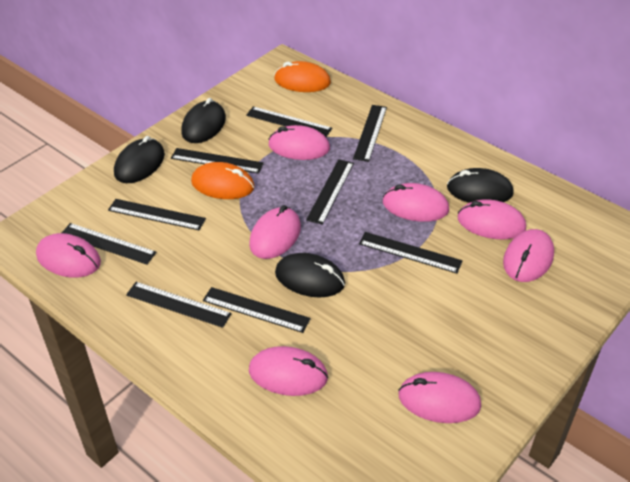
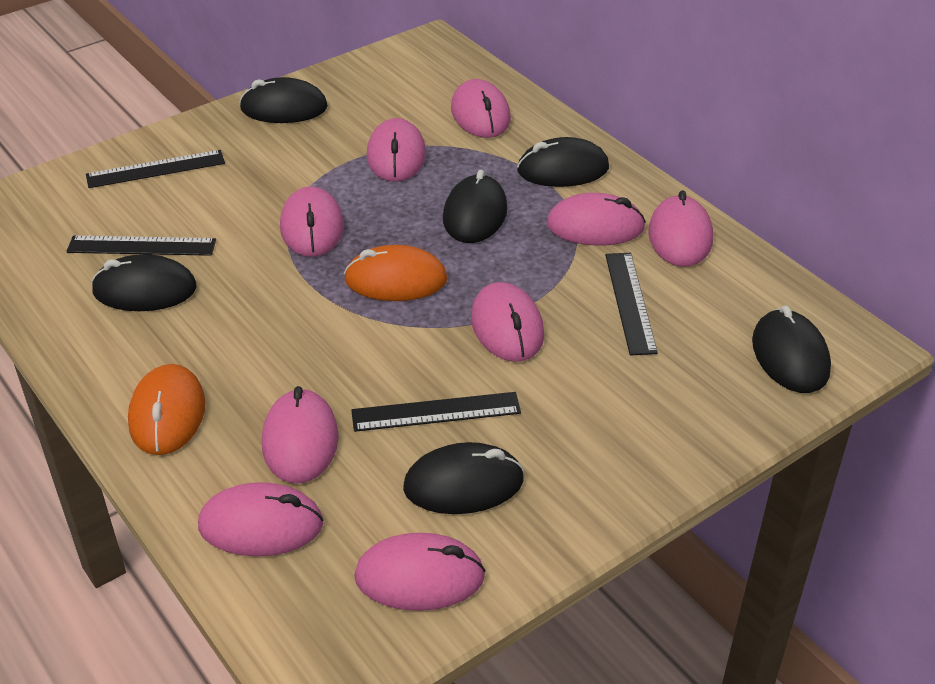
black mouse: [114,136,165,183] [181,98,226,143] [275,253,345,297] [447,168,514,203] = 4 -> [91,254,197,311] [239,77,328,123] [403,442,524,514] [443,169,508,243] [517,137,609,187] [752,305,831,393] = 6
black ruler: [62,223,157,265] [108,199,206,230] [126,282,232,328] [171,148,264,174] [203,287,311,333] [246,106,332,137] [306,159,354,225] [353,105,387,162] [359,232,463,273] = 9 -> [66,236,216,256] [86,150,225,188] [351,392,521,432] [605,253,658,356] = 4
pink mouse: [36,233,101,278] [249,205,301,259] [249,346,328,396] [268,125,330,160] [383,183,449,222] [398,372,481,423] [458,199,526,239] [503,229,554,282] = 8 -> [198,482,324,556] [262,386,339,484] [280,186,344,257] [355,533,486,611] [367,118,426,182] [451,79,511,138] [471,282,544,362] [546,193,646,246] [648,190,713,267] = 9

